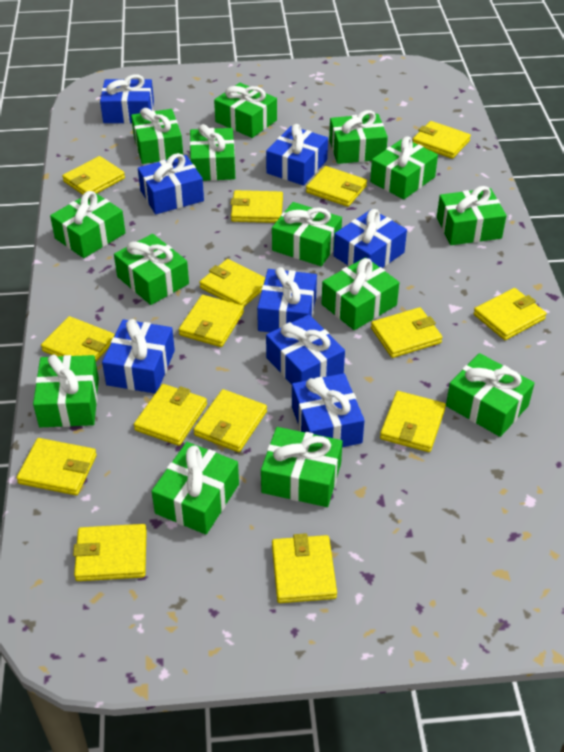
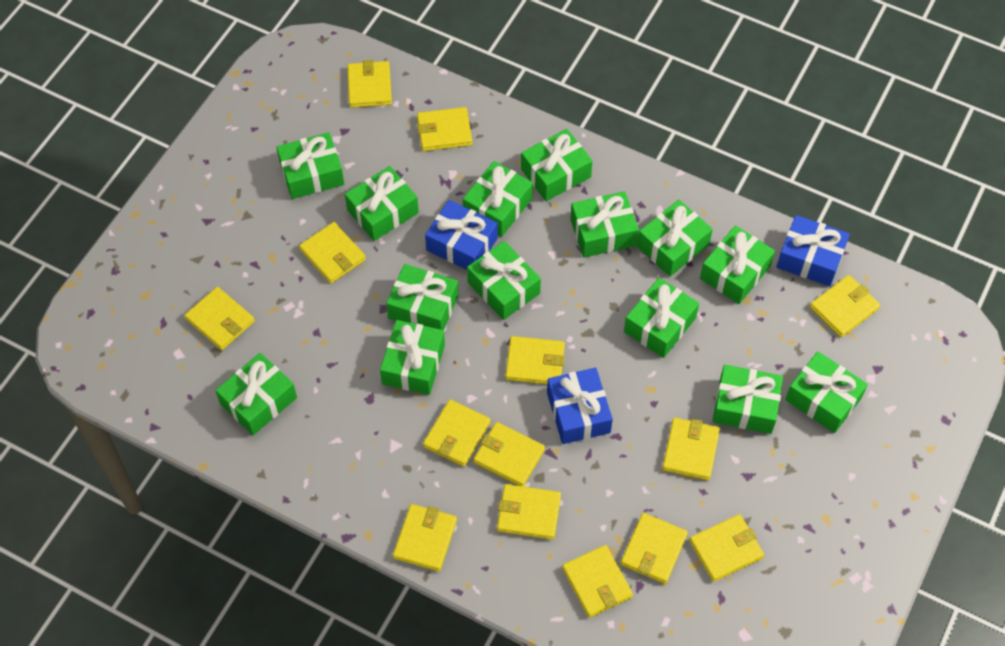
blue gift: [100,74,154,124] [102,319,175,394] [138,153,204,214] [257,267,317,332] [266,124,328,186] [266,315,345,385] [292,373,365,447] [333,209,407,268] = 8 -> [425,200,498,270] [547,368,613,444] [777,215,850,286] = 3
yellow wallet: [17,438,97,495] [41,316,115,361] [62,156,125,195] [73,524,147,581] [134,384,207,446] [179,295,244,347] [193,389,267,452] [199,259,265,307] [231,190,283,223] [272,533,337,603] [306,166,367,207] [371,307,443,358] [380,391,446,452] [413,121,471,159] [474,288,546,340] = 15 -> [184,287,255,350] [299,222,366,283] [347,60,392,108] [393,504,457,571] [417,107,472,151] [423,400,491,467] [473,422,545,486] [497,484,561,540] [505,336,565,384] [562,545,633,618] [621,513,688,584] [662,418,720,480] [689,514,764,582] [810,275,880,337] = 14

